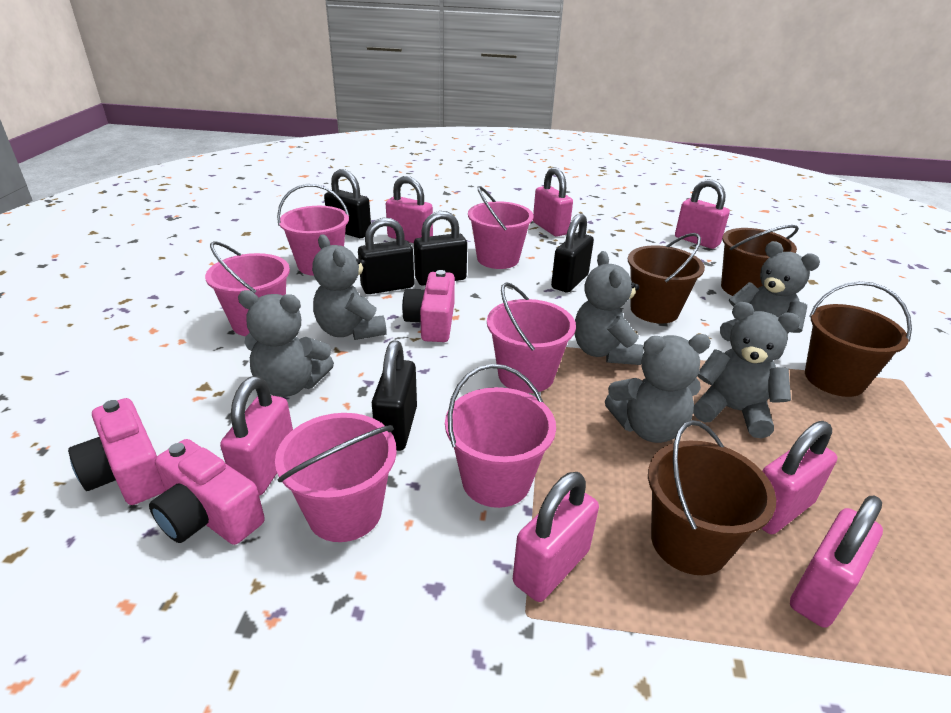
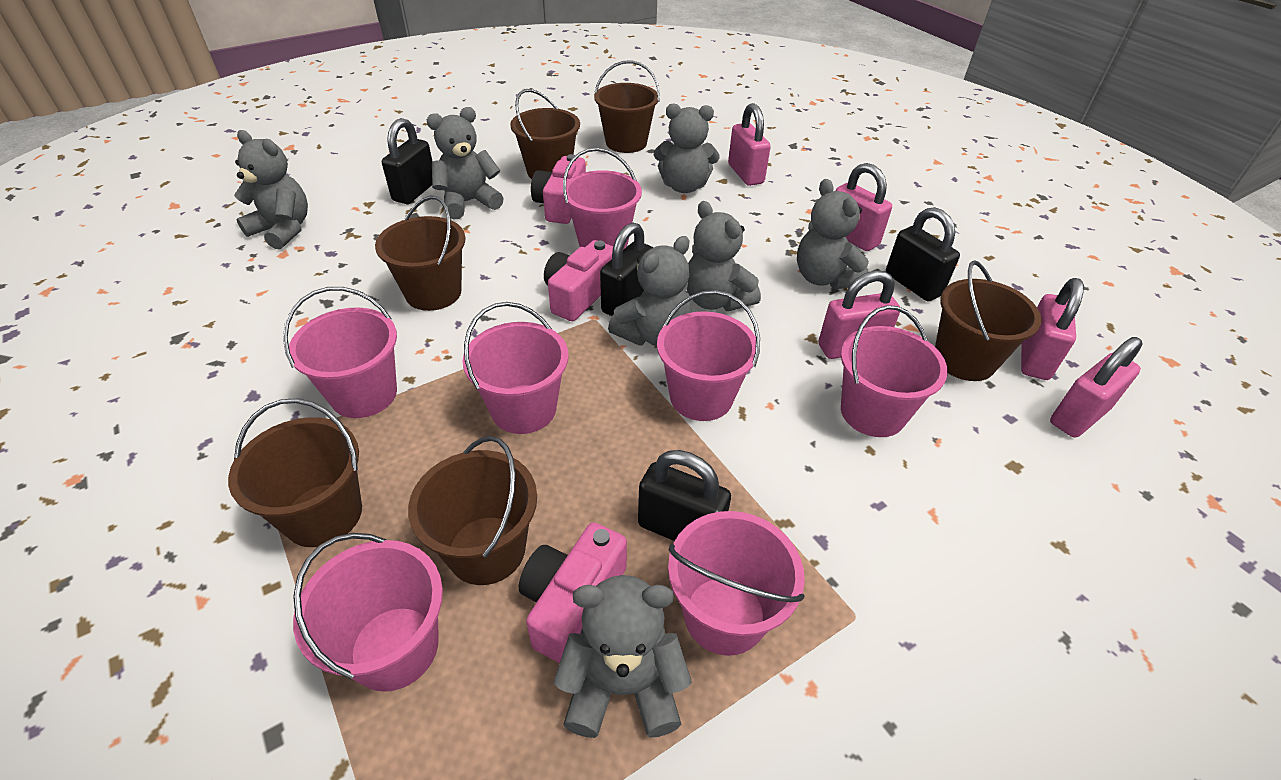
black padlock: [324,169,371,238] [358,218,414,294] [372,341,417,451] [414,211,467,286] [551,213,594,293] = 5 -> [382,118,433,204] [600,223,653,316] [638,450,731,541] [886,207,960,301] = 4
brown bucket: [628,233,705,324] [648,420,776,575] [721,225,799,296] [805,281,912,397] = 4 -> [228,398,362,547] [375,196,466,311] [408,436,537,585] [510,89,580,179] [594,60,660,153] [935,260,1042,381] = 6
grey teddy bear: [238,290,334,397] [312,234,387,340] [574,251,643,365] [605,334,711,443] [693,302,800,439] [720,241,820,360] = 6 -> [234,130,308,250] [427,107,504,220] [554,575,692,738] [608,236,691,346] [654,104,720,193] [687,201,761,311] [797,179,869,289] = 7
pink bucket: [205,241,290,336] [275,413,397,542] [277,184,349,276] [445,364,556,508] [468,186,534,269] [487,282,576,393] = 6 -> [283,287,397,418] [293,533,443,692] [463,302,568,434] [563,148,642,250] [657,290,760,421] [668,511,805,656] [841,305,948,437] = 7
pink padlock: [220,376,293,496] [386,176,433,243] [513,472,599,602] [533,167,573,237] [675,179,730,249] [761,421,838,534] [790,496,883,628] = 7 -> [728,103,771,186] [818,271,900,359] [835,163,892,251] [1021,278,1084,380] [1050,337,1143,438] = 5

